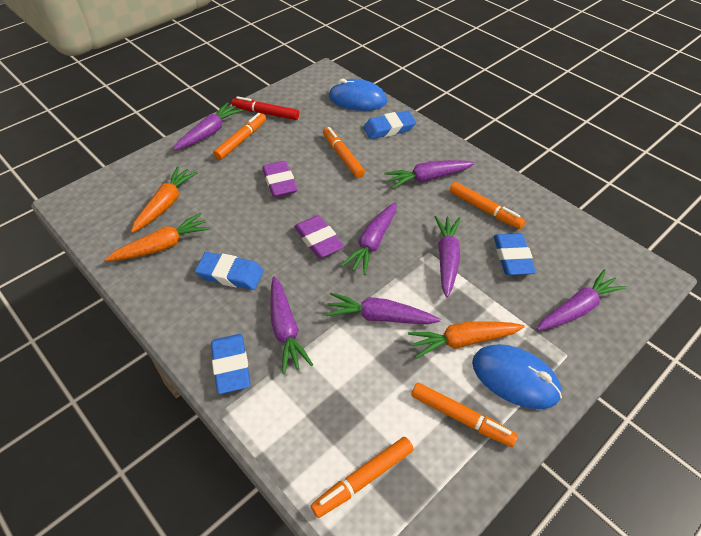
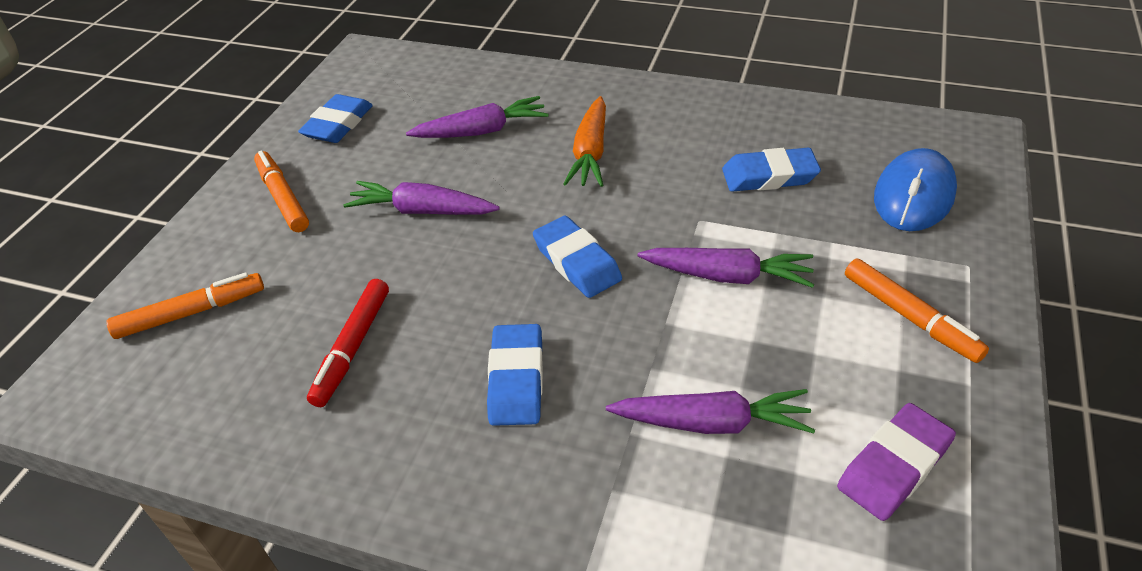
blue mouse: [329,79,387,111] [472,344,562,409] = 2 -> [874,148,957,231] = 1
orange carrot: [105,213,210,261] [131,166,198,233] [408,321,525,359] = 3 -> [563,96,606,187] = 1
orange marker: [213,113,266,160] [311,437,414,518] [323,127,365,178] [411,383,518,447] [450,182,525,229] = 5 -> [106,272,264,339] [254,150,309,232] [845,259,989,363] = 3
purple carrot: [174,102,243,150] [270,276,313,374] [325,292,441,324] [340,202,397,275] [384,160,475,189] [435,216,461,298] [537,269,627,331] = 7 -> [343,181,500,215] [406,96,549,138] [606,389,815,434] [638,248,814,288] = 4
purple eraser: [262,161,298,197] [294,215,344,258] = 2 -> [837,403,956,521] = 1

